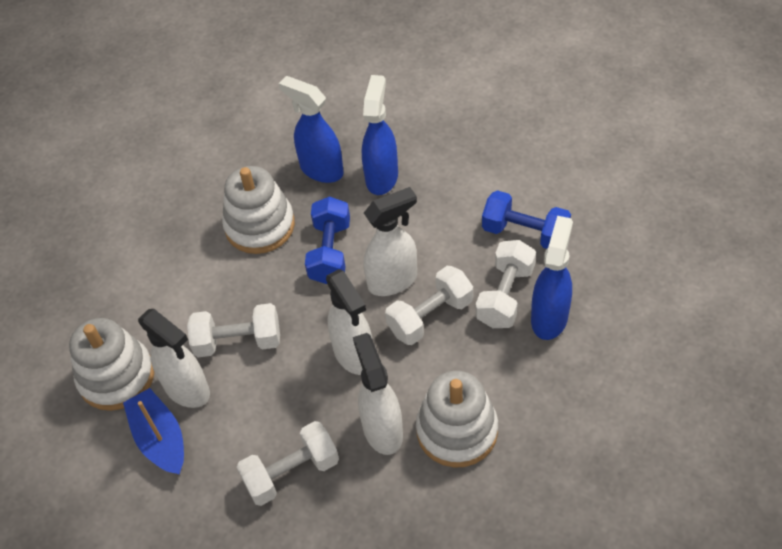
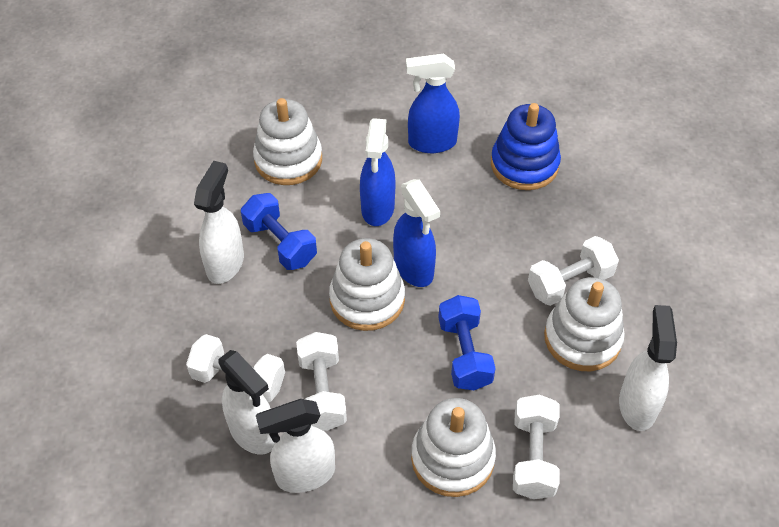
blue boat: [123,388,184,475] = 1 -> none = 0
blue stacking toy: none = 0 -> [491,103,561,190] = 1
white stacking toy: [69,318,154,411] [222,166,295,254] [416,371,498,468] = 3 -> [253,98,322,185] [329,238,405,331] [411,398,496,497] [544,277,625,371] = 4

